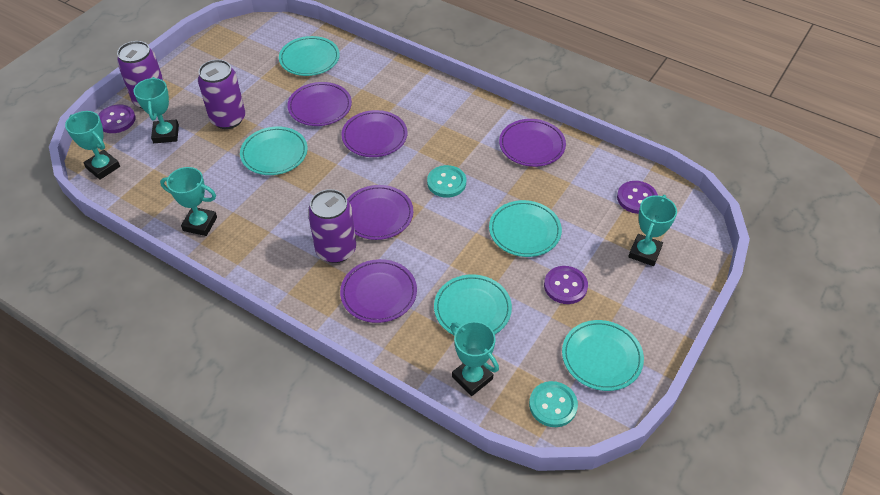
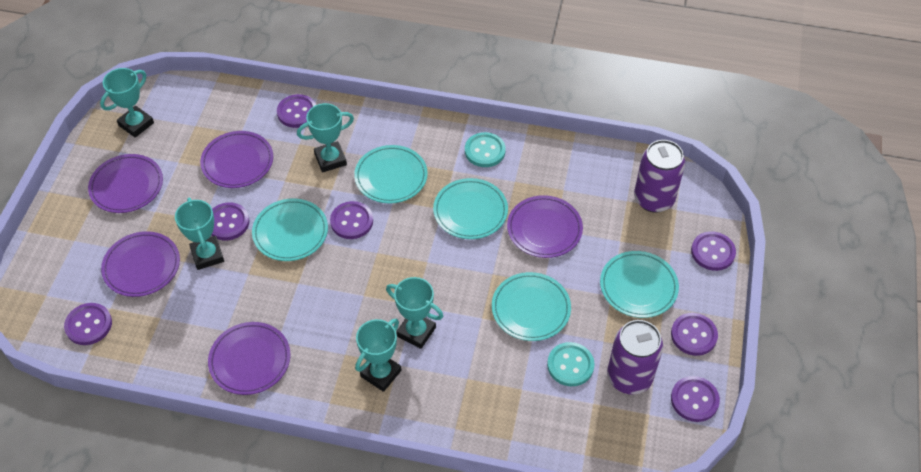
purple button: [98,104,136,133] [544,266,588,304] [617,181,658,214] = 3 -> [64,303,112,345] [211,203,249,240] [277,94,316,128] [330,201,373,239] [671,313,718,356] [671,376,720,422] [691,231,736,271] = 7
purple can: [117,41,164,108] [198,59,245,129] [308,189,356,263] = 3 -> [607,320,663,395] [634,140,685,213] = 2

